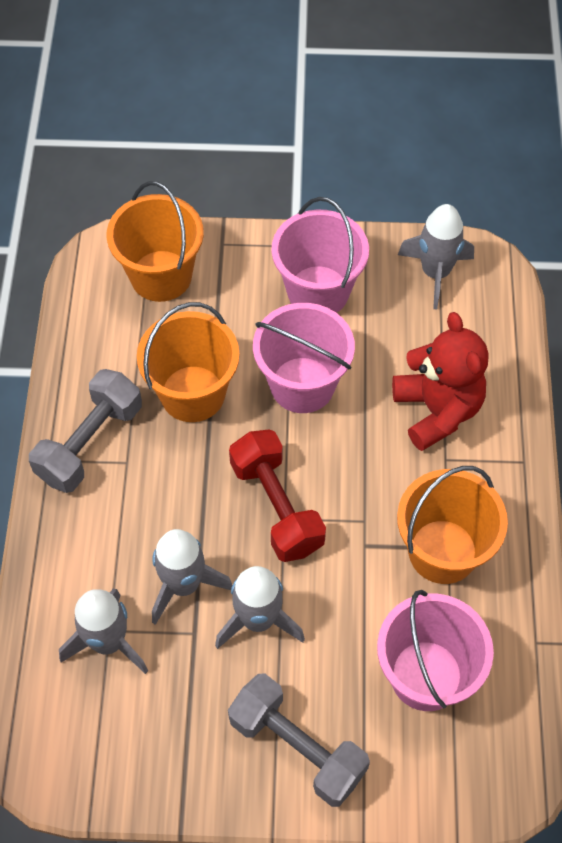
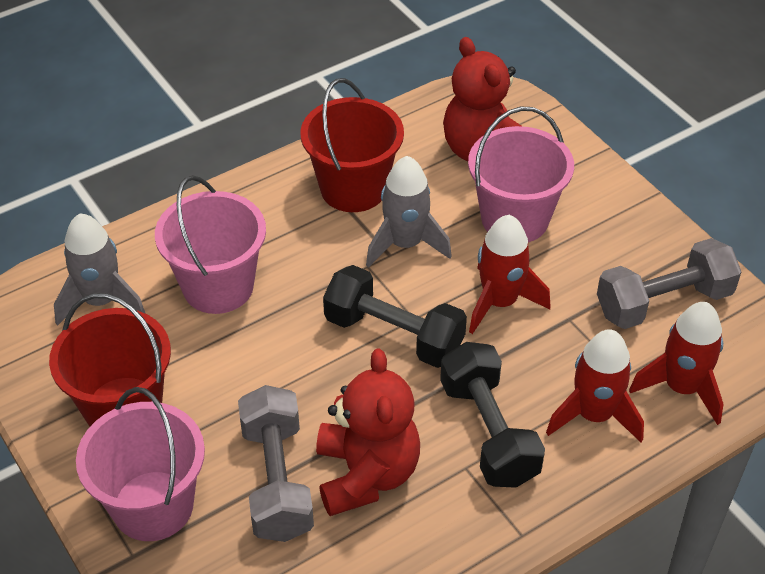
black dumbbell: none = 0 -> [323,265,467,368] [440,342,545,488] = 2
grey rocket: [59,589,148,674] [152,529,232,625] [215,566,305,649] [398,204,474,309] = 4 -> [54,213,146,326] [366,156,452,268] = 2
orange bucket: [107,181,204,302] [137,302,240,422] [397,466,508,584] = 3 -> none = 0
red bucket: none = 0 -> [49,293,171,427] [300,78,404,212] = 2
red dumbbell: [229,430,326,562] = 1 -> none = 0
red rocket: none = 0 -> [469,215,550,334] [546,329,644,442] [629,302,723,425] = 3
red teddy bear: [392,312,489,451] = 1 -> [316,348,420,516] [443,37,523,161] = 2

